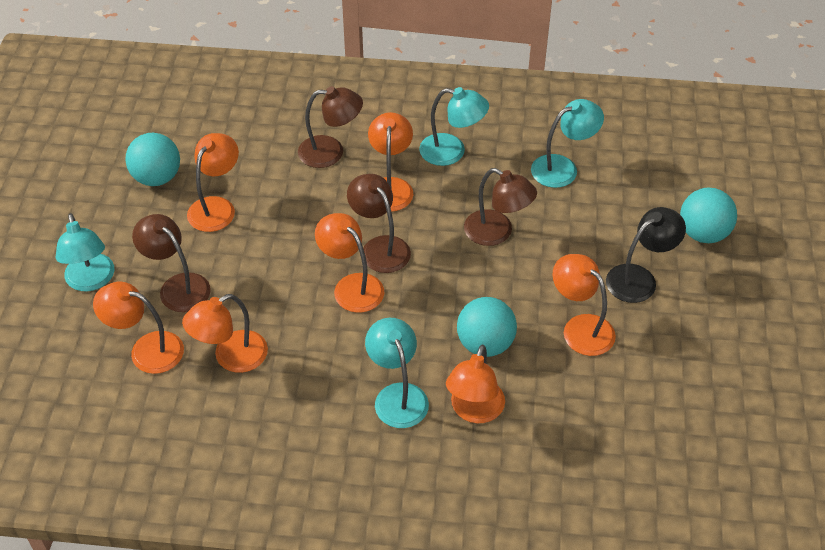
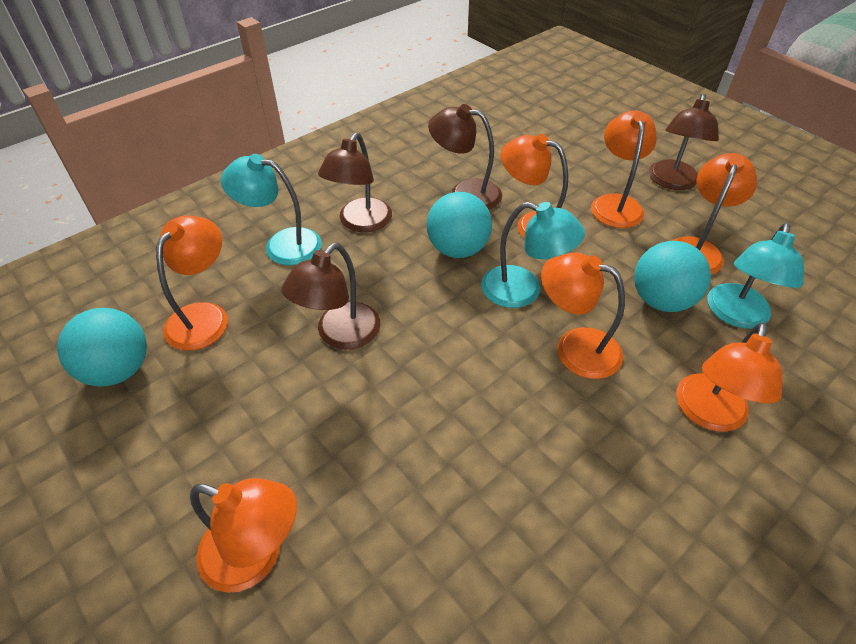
black lamp: [606,207,686,303] = 1 -> none = 0
turquoise lamp: [55,213,115,291] [365,318,429,428] [419,87,489,166] [531,99,604,188] = 4 -> [221,154,322,265] [481,202,585,308] [707,223,804,329] = 3

